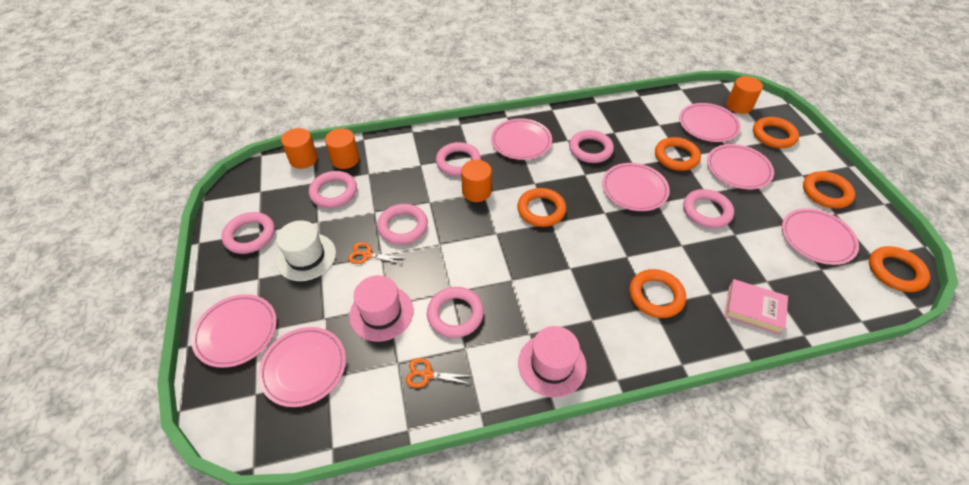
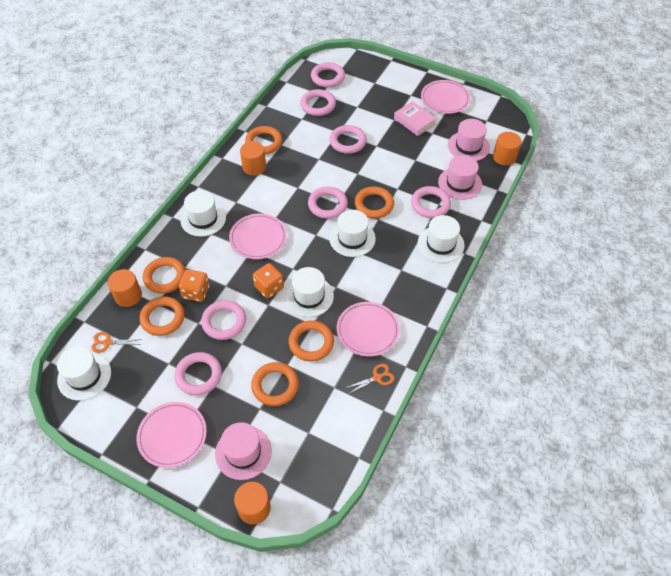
orange dice: none = 0 -> [179,269,210,302] [253,263,284,299] = 2
pink hat: [349,275,413,342] [518,326,587,397] = 2 -> [215,422,272,480] [438,155,482,200] [448,119,490,161] = 3
pink plate: [191,294,277,368] [258,327,346,407] [491,118,552,160] [602,163,670,211] [679,103,741,142] [707,144,774,190] [782,208,859,265] = 7 -> [136,402,207,468] [229,213,287,259] [337,302,400,356] [421,80,470,114] = 4
white hat: [276,220,336,281] = 1 -> [57,347,111,401] [180,190,226,237] [285,267,334,317] [329,210,376,257] [418,215,465,263] = 5

